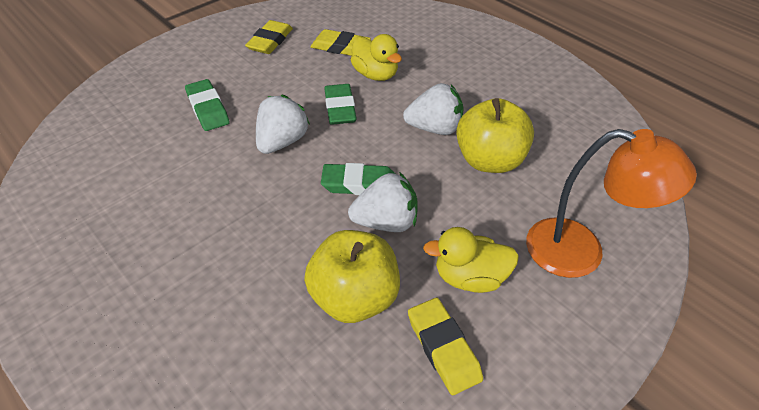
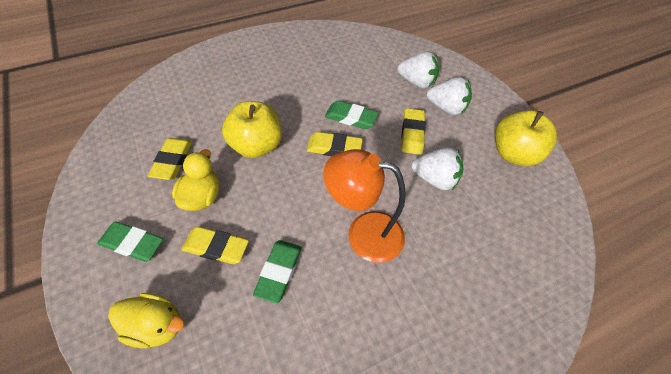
yellow eraser: [245,20,293,54] [310,29,371,56] [408,298,483,395] = 3 -> [148,138,192,180] [181,227,249,264] [307,132,363,156] [401,108,426,155] = 4

